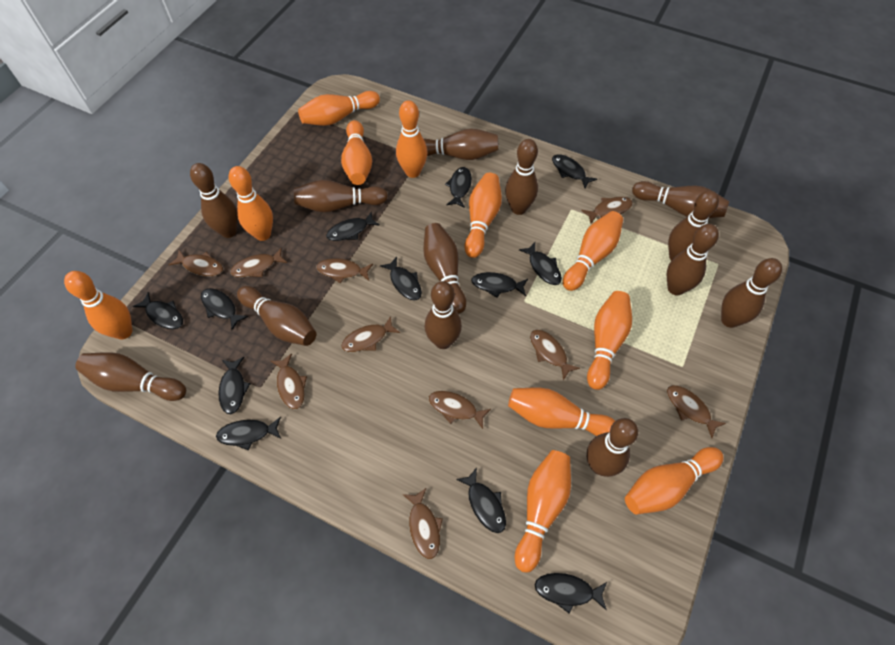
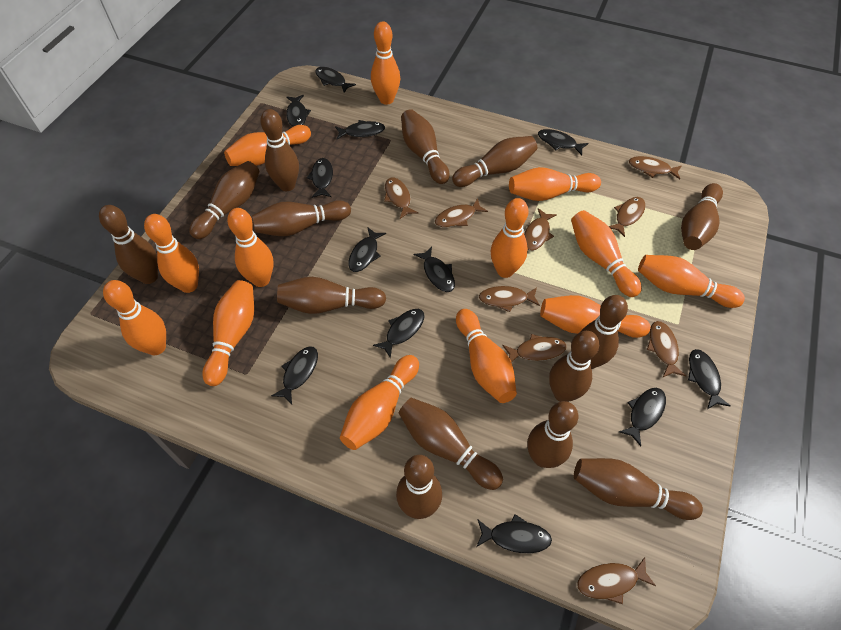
brown bowling pin: [75,352,186,401] [190,163,238,238] [237,286,316,346] [294,180,388,212] [424,128,499,160] [424,223,466,314] [424,281,462,349] [505,139,538,215] [587,418,638,477] [632,181,729,218] [667,224,719,295] [668,190,719,261] [721,258,782,328] = 13 -> [99,205,158,284] [189,161,260,239] [252,200,351,236] [260,109,299,191] [277,277,386,314] [396,455,442,519] [398,398,503,490] [401,109,450,184] [452,136,537,187] [527,401,578,468] [549,331,599,402] [574,458,703,520] [581,295,628,369] [681,183,723,250] = 14
brown fish: [169,250,223,276] [230,248,287,277] [271,353,307,409] [316,258,373,283] [341,316,400,352] [403,488,443,559] [429,391,491,429] [530,330,580,380] [581,197,633,224] [667,385,726,438] = 10 -> [384,177,418,219] [435,198,488,227] [479,286,540,312] [502,334,567,363] [524,208,557,251] [577,557,656,604] [609,197,646,237] [629,156,682,179] [647,321,686,377] = 9
orange bowling pin: [64,271,132,340] [229,166,273,241] [298,91,380,126] [341,120,372,185] [396,100,427,178] [465,173,502,258] [508,388,615,436] [515,450,571,572] [563,211,623,291] [587,291,632,390] [625,447,724,515] = 11 -> [103,280,166,355] [144,214,199,293] [202,280,254,386] [224,125,311,166] [227,208,274,287] [340,355,419,450] [371,21,400,105] [456,309,517,403] [491,198,529,278] [509,167,601,201] [540,295,650,338] [571,210,642,297] [638,255,745,308] = 13

